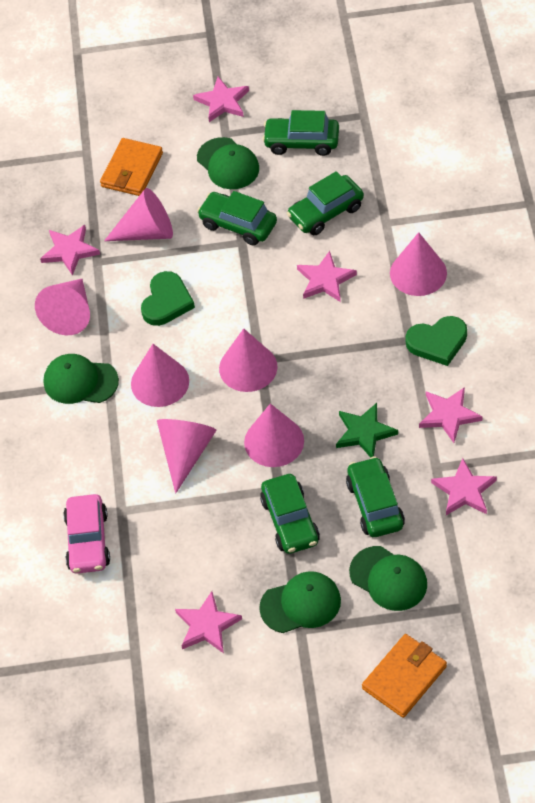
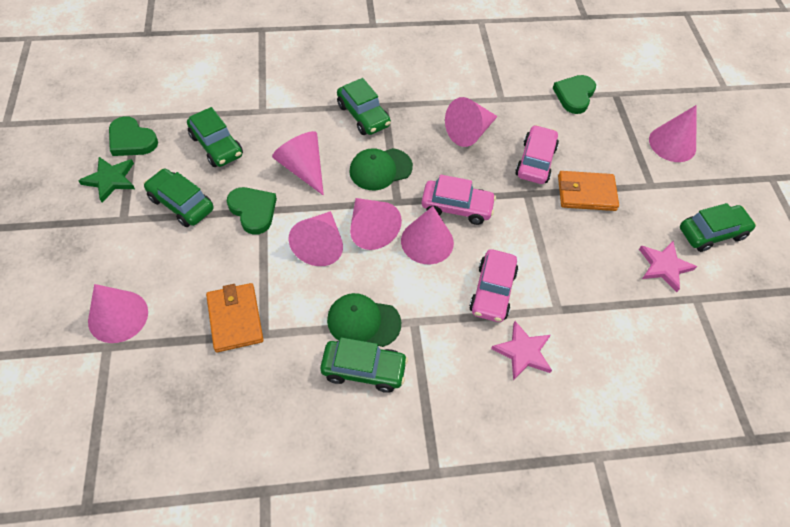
green cap: [44,354,119,404] [197,137,259,189] [259,571,341,633] [349,546,427,611] = 4 -> [327,293,401,347] [350,148,413,190] = 2
green heart: [141,271,195,326] [406,316,467,366] = 2 -> [109,116,158,156] [227,187,277,235] [553,75,596,114] = 3
pink car: [63,494,110,574] = 1 -> [422,175,496,225] [469,249,518,322] [515,125,559,184] = 3
pink star: [40,225,100,276] [175,591,242,653] [193,77,249,122] [297,251,357,302] [419,387,483,443] [431,458,497,515] = 6 -> [491,321,552,380] [639,241,697,292] = 2

